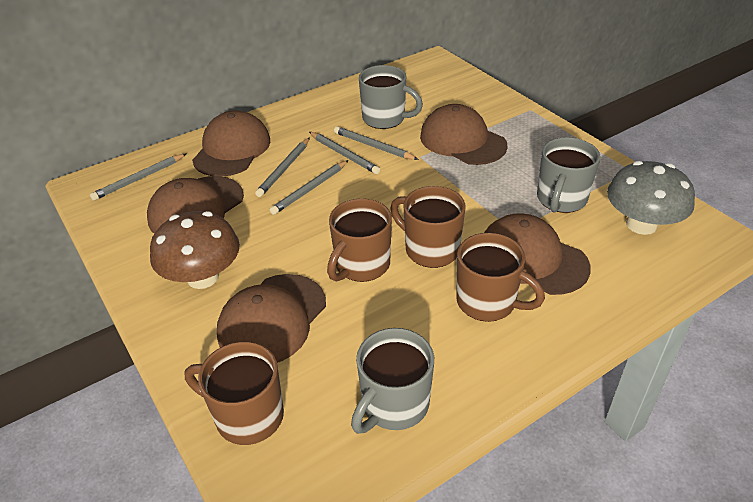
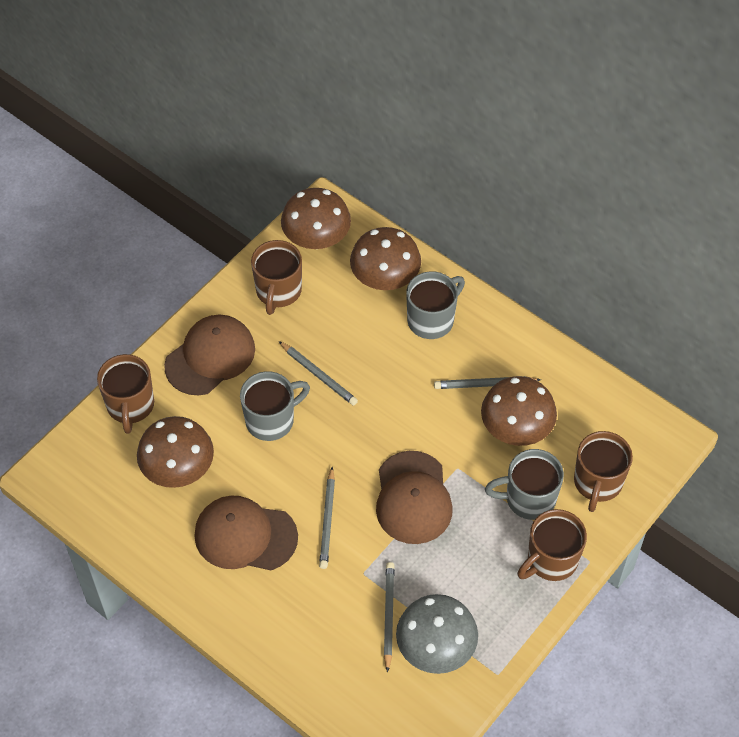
brown cap: [147,176,244,234] [192,111,270,177] [217,274,326,363] [420,104,507,165] [484,213,591,295] = 5 -> [164,315,255,395] [194,495,298,570] [376,451,453,544] = 3
brown mushroom: [150,211,240,289] = 1 -> [137,416,214,488] [281,188,351,249] [350,227,421,290] [481,376,557,446] = 4
grey pencil: [90,153,187,201] [255,137,310,197] [270,160,349,215] [309,132,380,174] [334,126,419,160] = 5 -> [279,341,358,406] [319,467,335,569] [384,562,395,673] [434,376,541,389] = 4

